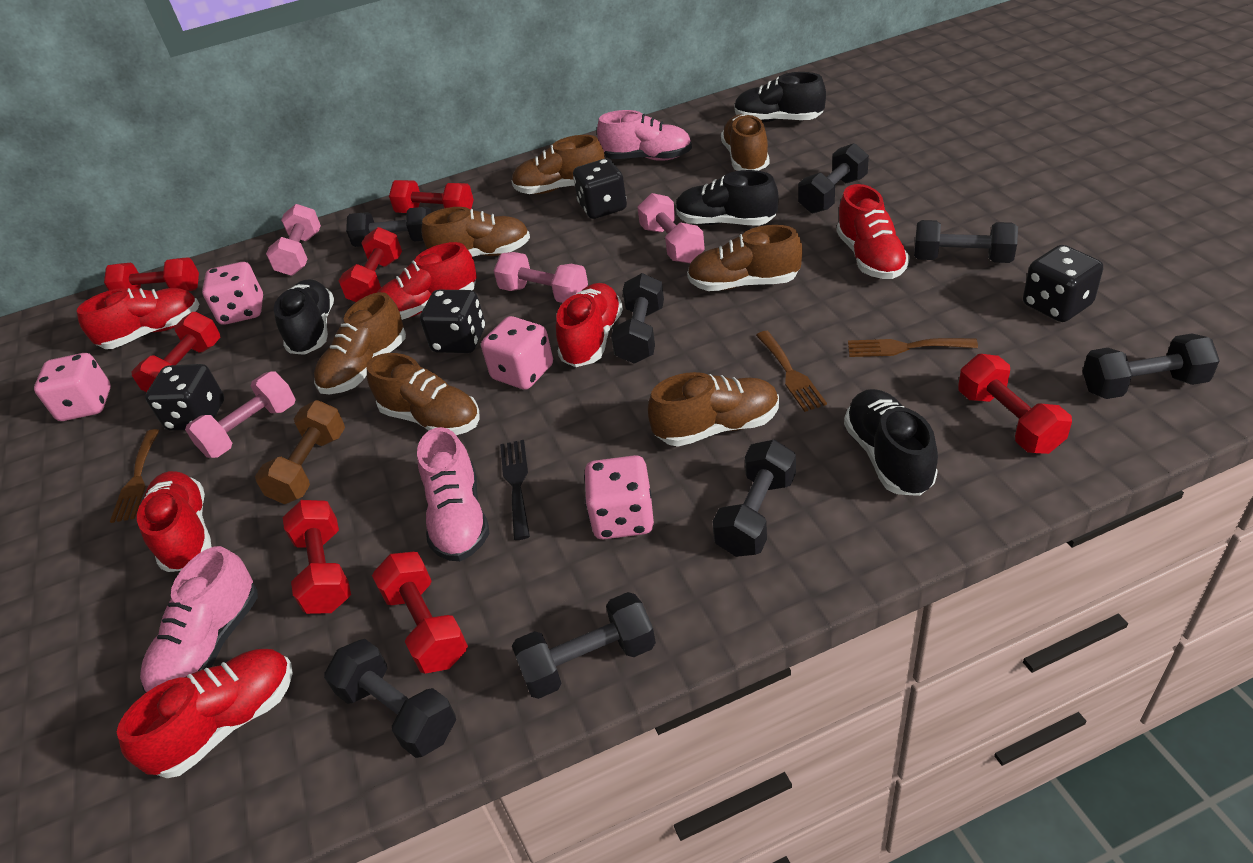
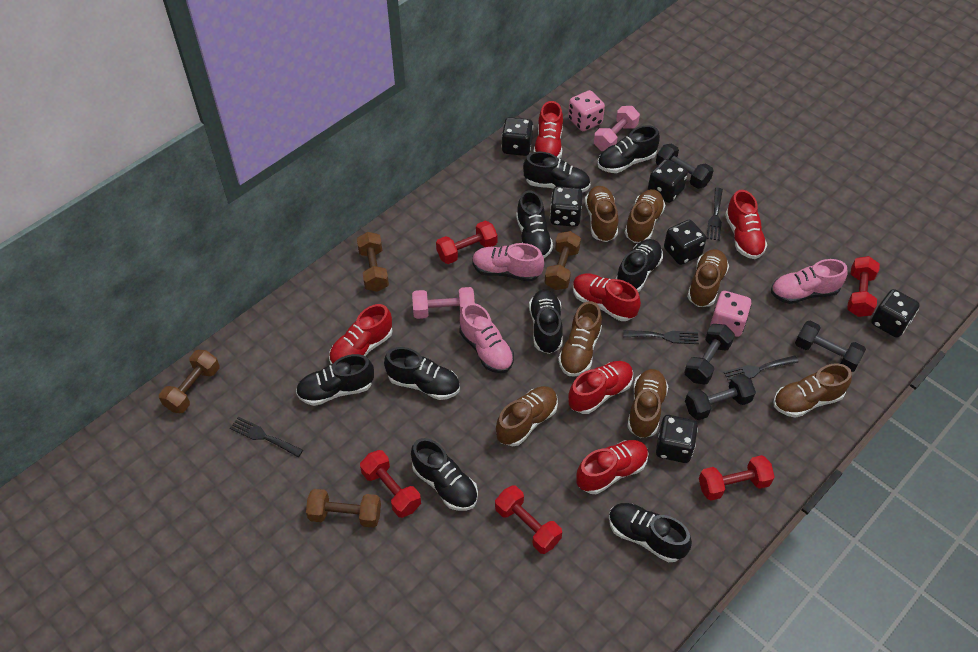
black dice: [145,364,224,431] [420,290,485,353] [573,159,627,219] [1023,245,1103,322] = 4 -> [502,117,533,156] [550,187,583,227] [648,159,688,203] [656,415,698,463] [664,220,706,265] [871,289,920,338] = 6
black dumbbell: [324,639,456,758] [346,207,432,247] [512,592,656,699] [611,273,664,364] [713,439,796,557] [798,143,869,213] [914,220,1018,263] [1082,334,1220,399] = 8 -> [656,144,714,189] [684,324,735,385] [685,374,756,420] [795,321,866,372] = 4
black fork: [500,440,530,540] = 1 -> [230,417,303,457] [623,330,699,344] [706,188,723,241] [724,355,799,384] = 4
black shoe: [274,279,334,355] [676,170,779,225] [734,72,826,122] [844,389,938,496] = 4 -> [296,354,374,406] [384,347,460,400] [411,438,478,511] [516,191,553,258] [523,152,590,193] [529,289,563,354] [598,125,660,173] [609,503,692,562] [616,239,663,292] = 9
brown dumbbell: [255,400,345,504] = 1 -> [159,350,219,413] [306,489,381,528] [357,232,389,292] [544,231,581,290] = 4
brown fork: [110,429,159,523] [756,331,827,412] [848,338,978,357] = 3 -> none = 0
pink dice: [34,353,111,421] [202,262,263,325] [481,316,553,390] [584,455,654,539] = 4 -> [568,90,605,131] [710,291,751,337] = 2
pink dumbbell: [185,372,296,458] [266,204,321,276] [494,252,588,303] [637,193,705,263] = 4 -> [412,287,475,319] [594,106,640,151] = 2
red dumbbell: [104,257,199,292] [131,312,221,392] [283,500,351,614] [339,227,402,302] [372,552,468,674] [389,180,474,213] [958,354,1072,454] = 7 -> [360,450,421,518] [436,221,497,264] [495,485,562,554] [699,455,775,501] [847,256,880,317] = 5

